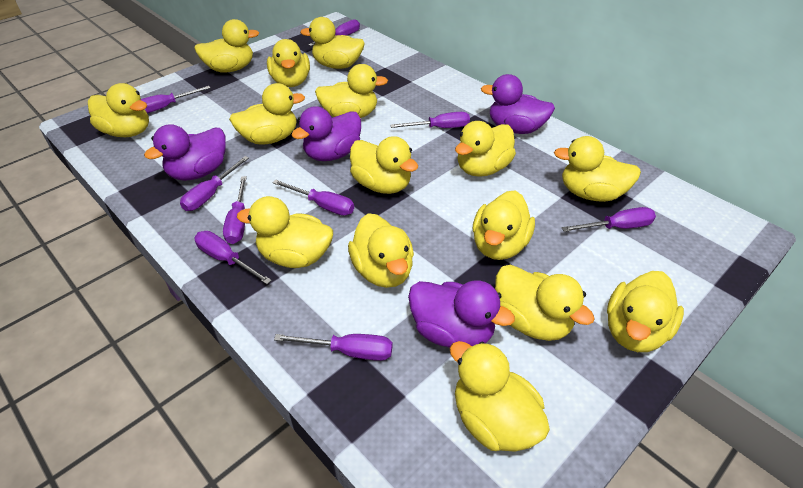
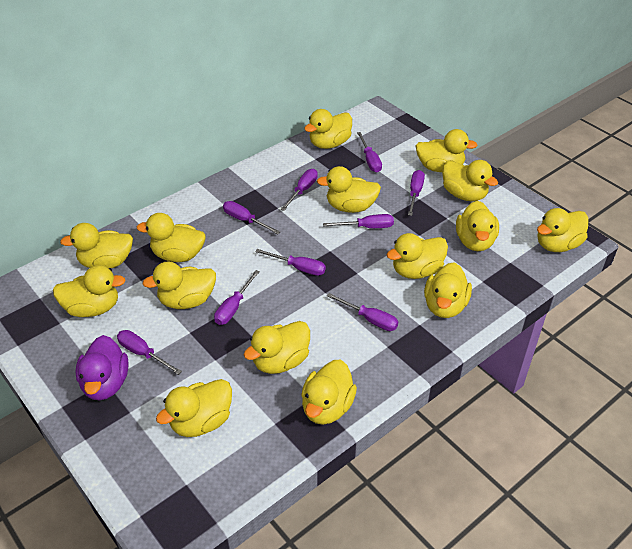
purple duck: [144,124,226,181] [291,106,361,161] [408,280,515,348] [481,74,555,134] = 4 -> [75,335,129,401] = 1

